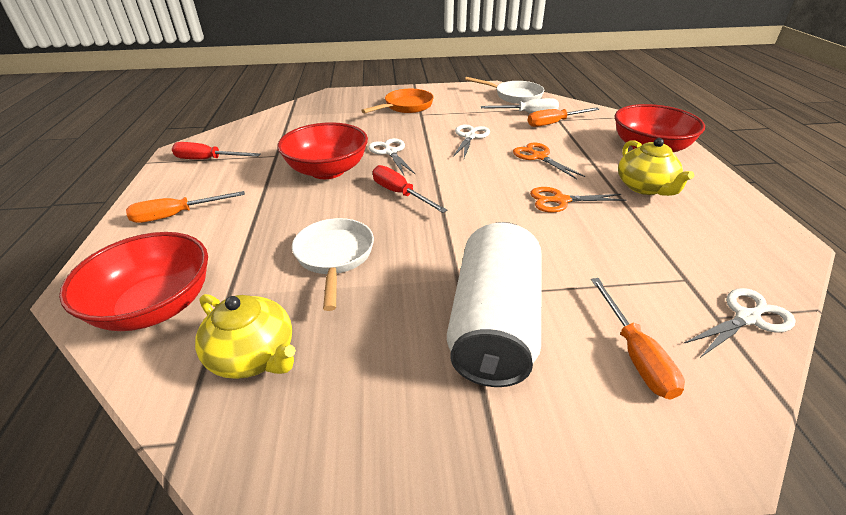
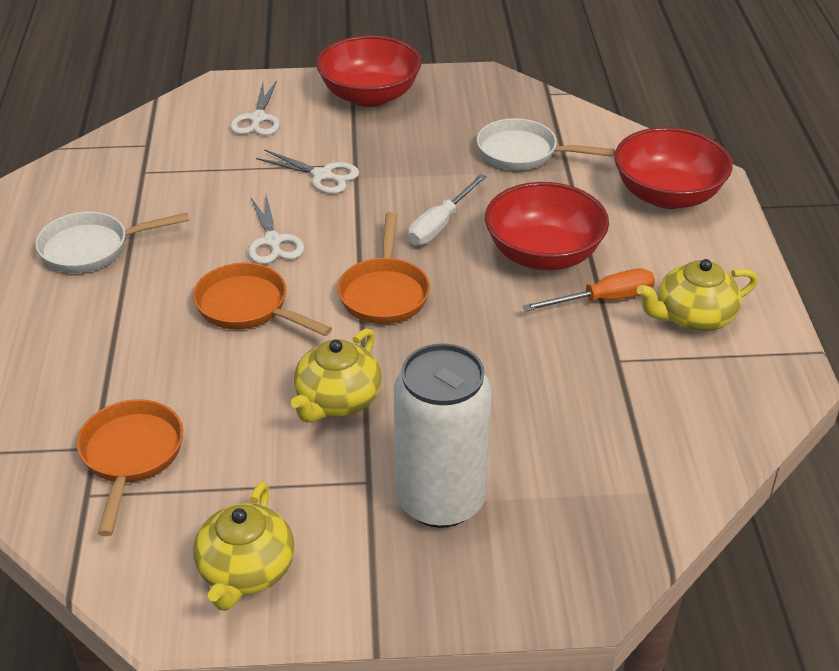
orange pan: [361,89,434,113] = 1 -> [77,399,183,536] [193,263,332,336] [338,212,430,324] = 3
orange scissors: [513,142,585,179] [530,187,626,213] = 2 -> none = 0
orange screwdriver: [126,191,245,223] [528,107,600,127] [591,278,685,400] = 3 -> [522,269,655,311] = 1
red screwdriver: [172,142,261,160] [373,165,447,213] = 2 -> none = 0
yellow teapot: [195,294,296,379] [618,138,694,196] = 2 -> [193,482,295,611] [291,328,382,423] [637,259,758,332] = 3

